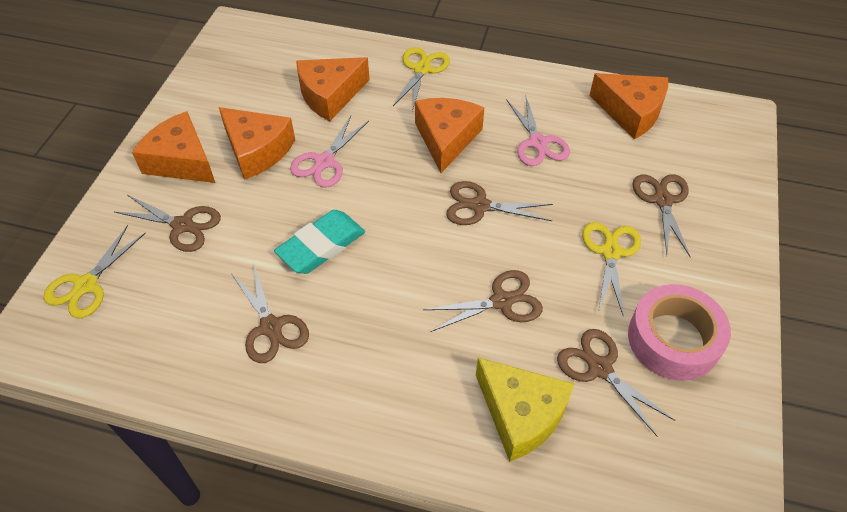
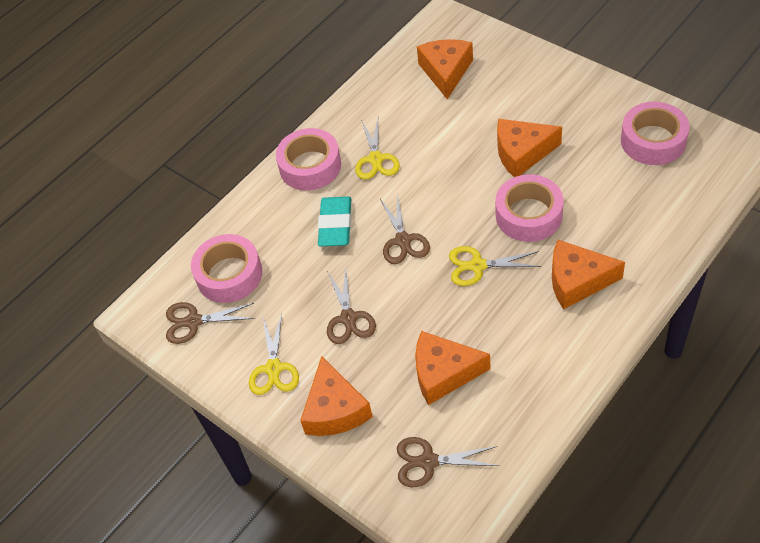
brown scissors: [115,195,221,252] [231,265,309,363] [423,270,543,332] [446,181,553,225] [557,329,675,437] [633,174,690,257] = 6 -> [166,302,255,344] [327,266,376,344] [380,193,430,264] [397,437,499,487] = 4
pink scissors: [290,116,369,187] [506,95,570,166] = 2 -> none = 0
pink tape: [628,284,731,381] = 1 -> [191,234,262,303] [276,128,341,191] [495,174,564,242] [621,102,689,165] = 4
yellow cheese: [476,357,574,462] = 1 -> none = 0

